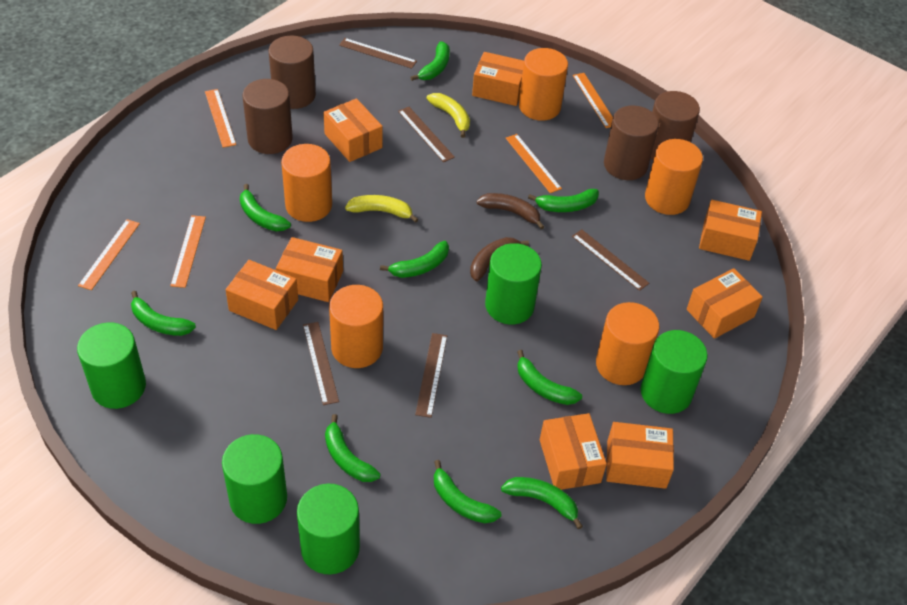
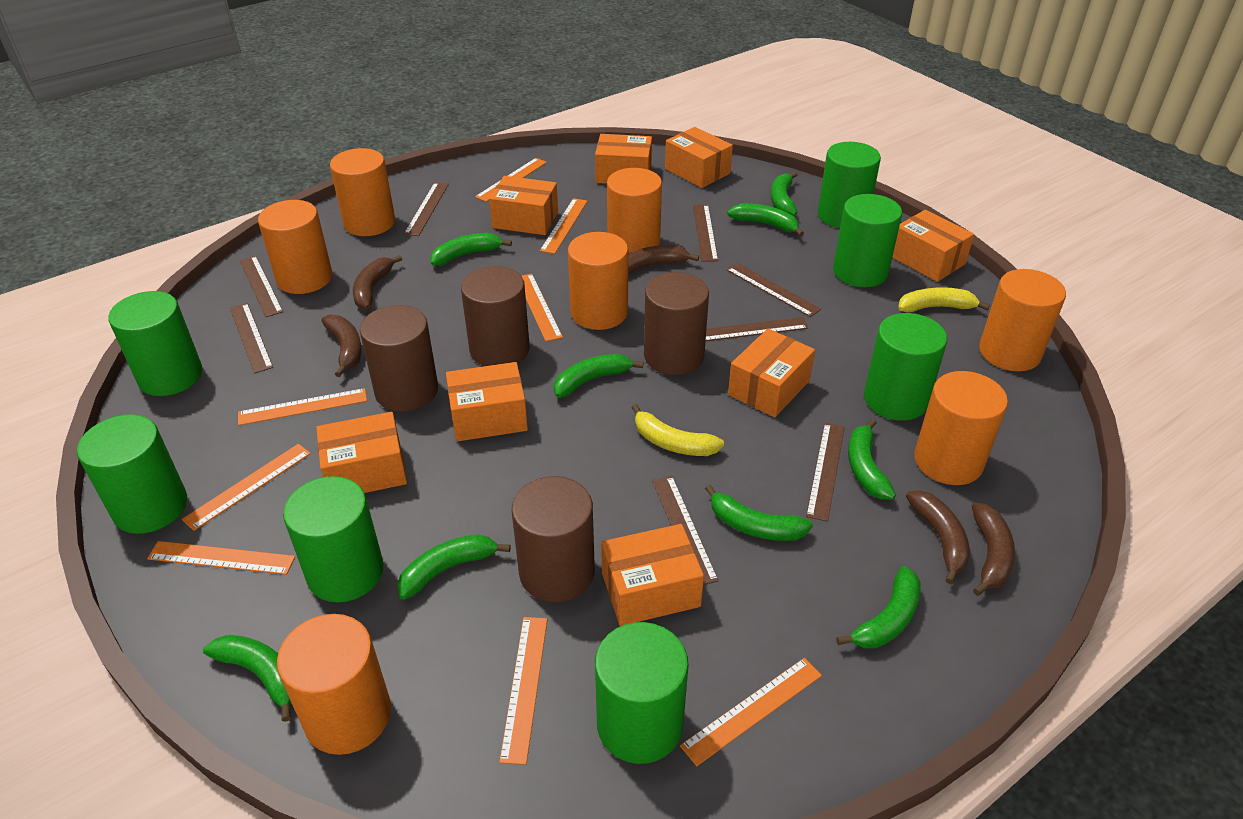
brown banana: [470,237,529,281] [477,193,544,229] = 2 -> [321,315,362,377] [353,255,402,309] [628,245,699,274] [906,490,970,584] [972,503,1015,596] = 5
brown ruler: [303,322,339,405] [339,38,417,69] [398,107,455,162] [415,333,447,418] [572,229,649,291] = 5 -> [230,303,273,373] [239,256,283,317] [404,183,449,236] [652,476,719,585] [693,205,718,262] [706,317,808,341] [726,263,821,317] [806,423,845,522] = 8
green cylinder: [77,323,146,409] [222,434,287,524] [297,484,360,575] [485,243,542,324] [641,330,708,414] = 5 -> [77,414,187,534] [108,291,202,396] [283,476,384,602] [595,622,688,764] [818,142,881,228] [833,194,902,287] [864,313,947,421] = 7
orange cylinder: [281,144,332,222] [329,285,383,368] [519,48,568,121] [596,302,659,385] [645,139,703,215] = 5 -> [258,200,332,294] [277,614,391,755] [330,148,395,236] [568,232,628,330] [607,168,662,254] [914,371,1008,485] [979,269,1066,371] = 7
orange ruler: [78,219,140,290] [170,215,206,288] [205,89,236,148] [506,134,562,193] [573,73,613,128] = 5 -> [147,541,295,575] [182,444,311,531] [238,388,367,426] [475,158,547,202] [499,617,547,765] [522,274,563,342] [540,198,587,254] [680,658,822,766] = 8

